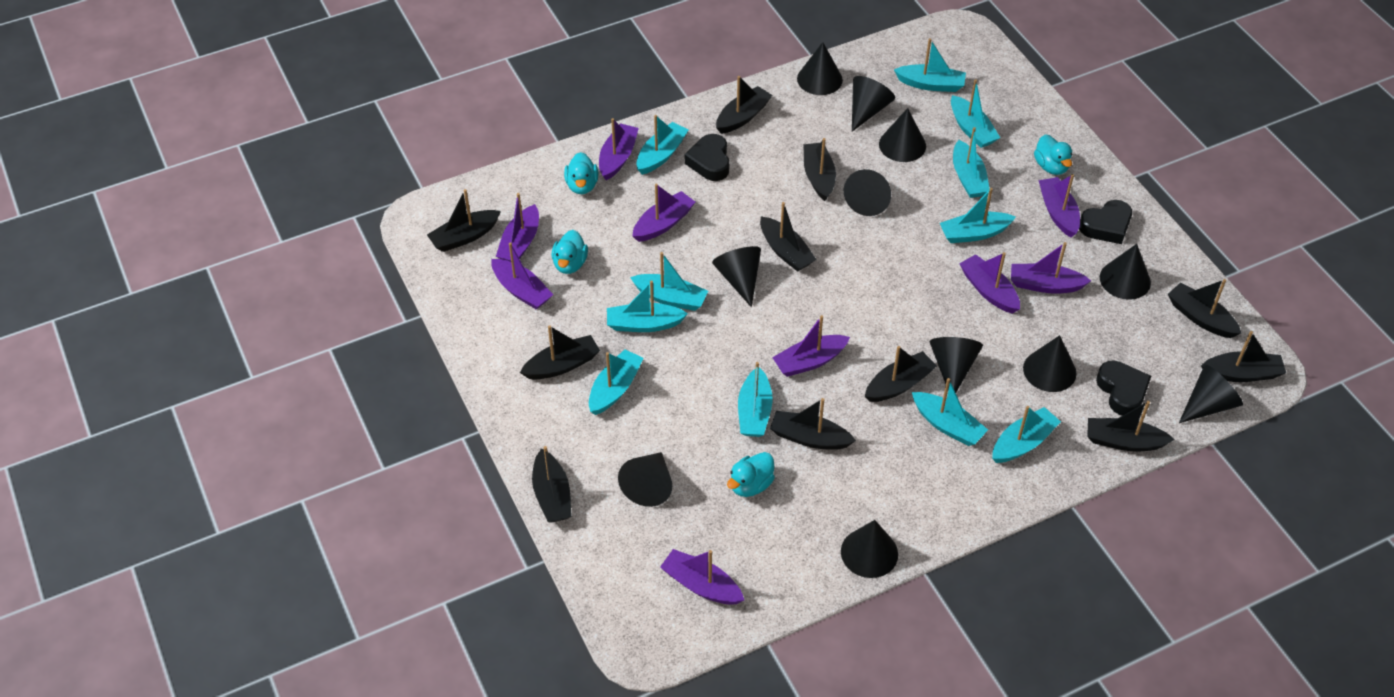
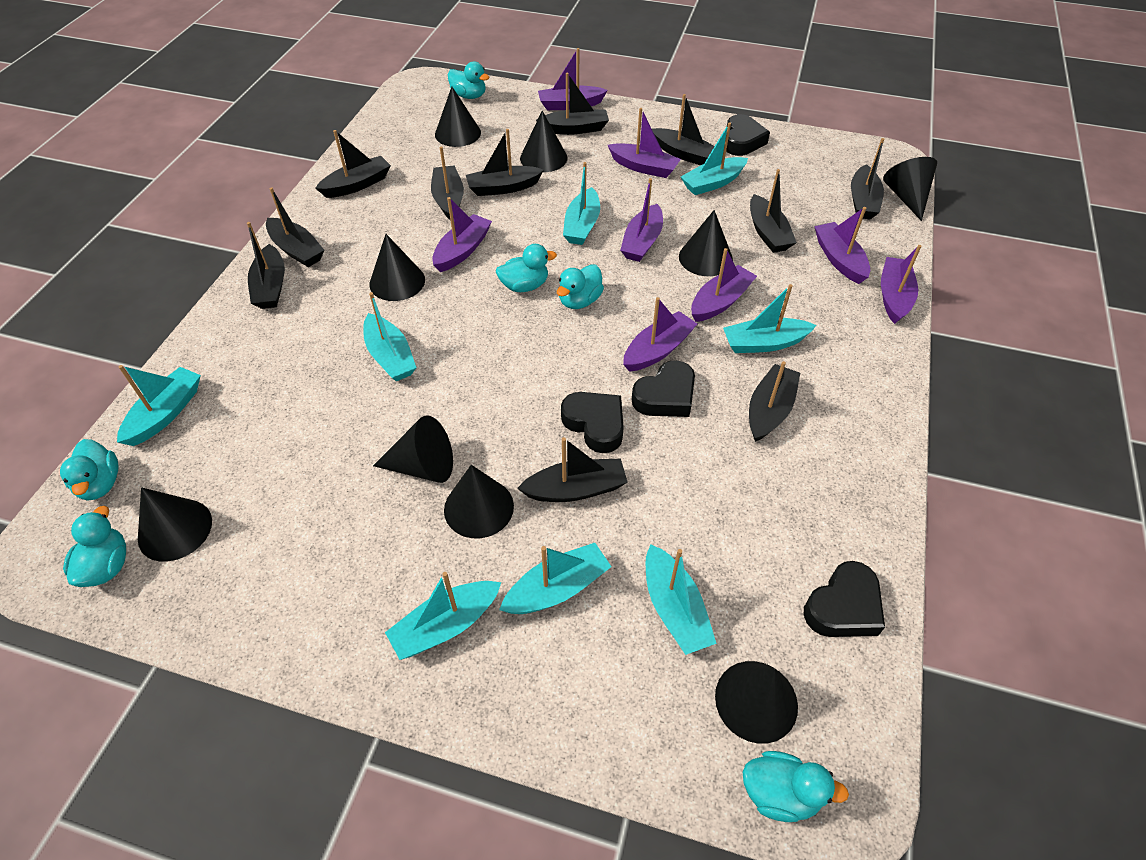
black cone: [618,452,672,507] [712,246,761,307] [797,42,843,95] [841,520,898,578] [844,169,891,216] [852,76,895,132] [879,108,926,162] [930,337,983,393] [1023,335,1076,392] [1100,244,1151,300] [1179,365,1243,423] = 11 -> [138,487,212,562] [369,234,425,301] [373,415,453,483] [435,87,481,147] [444,465,514,538] [520,111,567,172] [679,210,733,276] [715,661,798,744] [883,157,937,221] = 9
black heart: [685,134,730,181] [1079,200,1132,244] [1096,360,1151,416] = 3 -> [561,392,624,453] [632,360,695,417] [726,114,770,156] [804,561,885,637] = 4
purple boat: [491,242,553,310] [496,193,539,262] [599,118,639,180] [632,184,695,242] [660,549,744,605] [772,315,850,377] [959,252,1020,314] [1011,242,1091,294] [1038,174,1080,237] = 9 -> [432,197,492,272] [538,48,608,110] [608,108,681,178] [620,178,663,262] [623,297,697,372] [691,248,757,322] [814,207,870,284] [881,245,921,324] = 8
turquoise boat: [589,349,644,415] [607,280,688,332] [630,252,708,311] [637,115,688,175] [738,362,773,437] [894,38,966,92] [912,378,988,446] [940,188,1016,243] [951,79,1000,148] [953,127,990,198] [992,406,1061,463] = 11 -> [117,365,201,446] [363,292,417,381] [385,572,501,660] [499,543,612,614] [563,162,600,245] [646,544,717,655] [681,123,748,195] [723,284,817,353] = 8
turquoise duck: [552,230,588,274] [564,152,598,194] [727,452,775,497] [1034,134,1073,175] = 4 -> [60,439,118,501] [63,506,126,587] [448,61,490,99] [496,244,557,292] [557,264,604,309] [743,751,849,822] = 6

